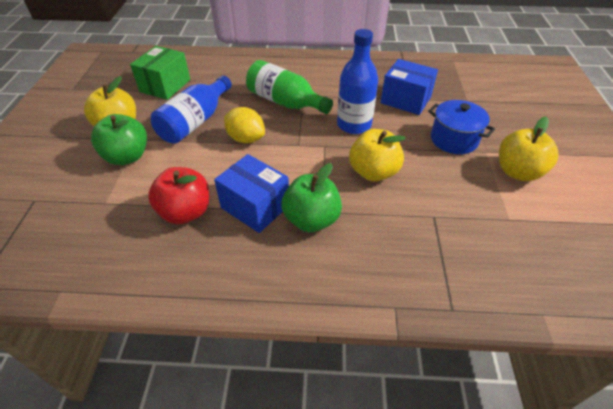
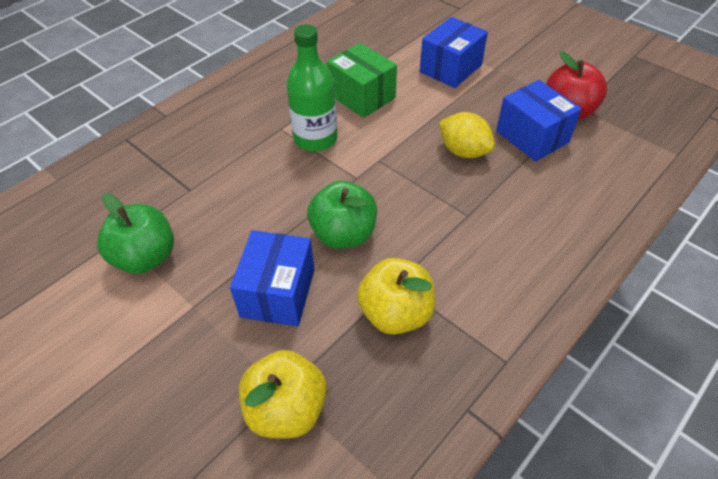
blue bottle: [151,75,232,144] [337,29,378,134] = 2 -> none = 0
blue box: [214,154,289,233] [381,59,438,115] = 2 -> [230,230,314,326] [420,17,488,88] [496,80,582,161] = 3
blue pot: [428,100,495,154] = 1 -> none = 0
yellow apple: [84,76,136,127] [349,129,406,182] [499,117,558,181] = 3 -> [239,350,327,438] [357,258,435,335] = 2

